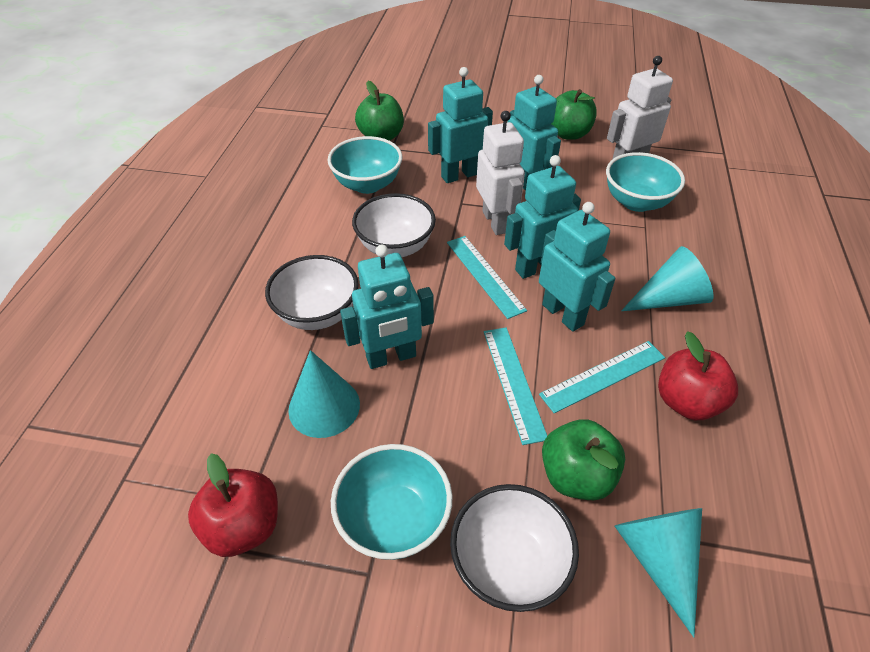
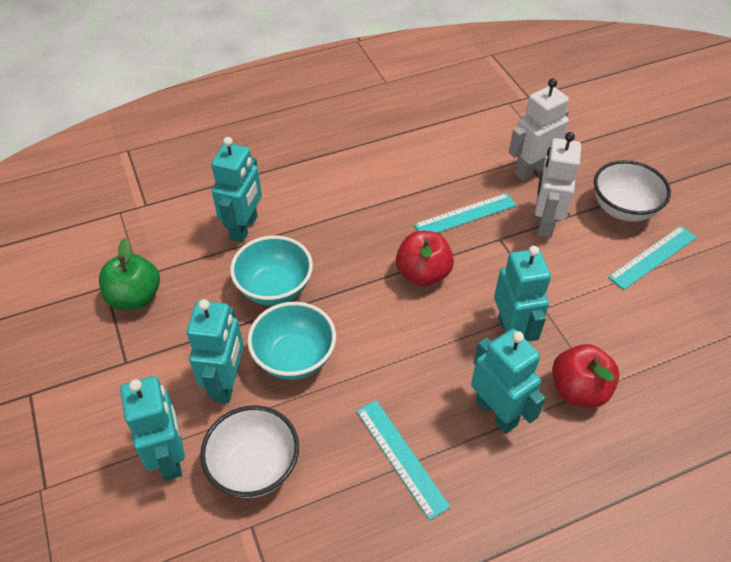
green apple: [355,81,404,141] [542,419,625,500] [551,89,597,140] = 3 -> [99,238,160,310] = 1
turquoise bowl: [328,136,403,194] [331,444,453,560] [606,152,685,212] = 3 -> [230,236,313,306] [247,302,336,380] = 2
turquoise cone: [288,350,360,438] [615,508,702,637] [621,246,714,311] = 3 -> none = 0
white bowl: [265,255,359,330] [352,193,436,257] [450,484,579,612] = 3 -> [200,405,299,498] [594,160,671,222] = 2

